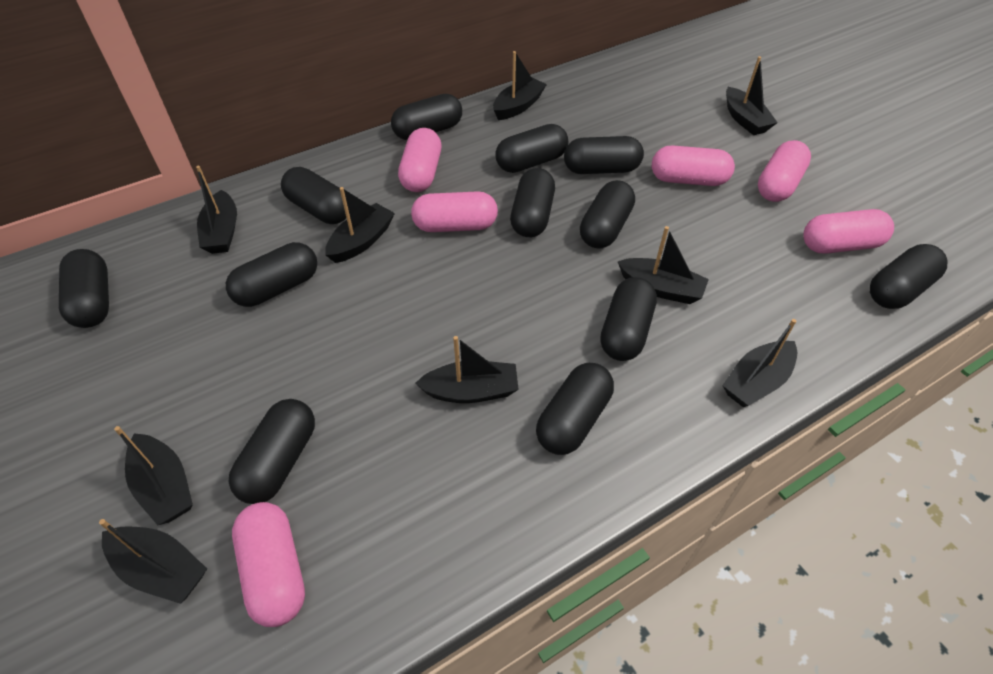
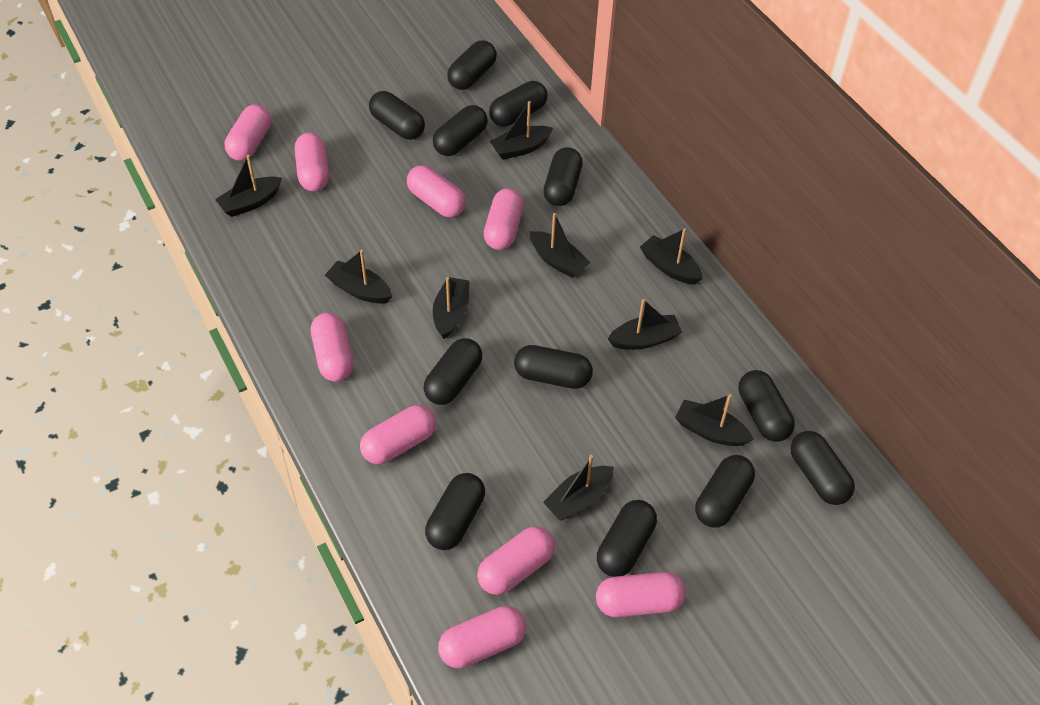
pink capsule: [232,502,305,627] [398,128,441,192] [411,191,498,232] [652,145,735,186] [758,140,811,202] [803,209,894,253] = 6 -> [224,104,271,161] [295,133,329,191] [311,312,354,382] [360,405,436,464] [407,165,466,217] [438,606,527,668] [477,526,555,595] [484,189,524,250] [596,572,686,617] = 9

